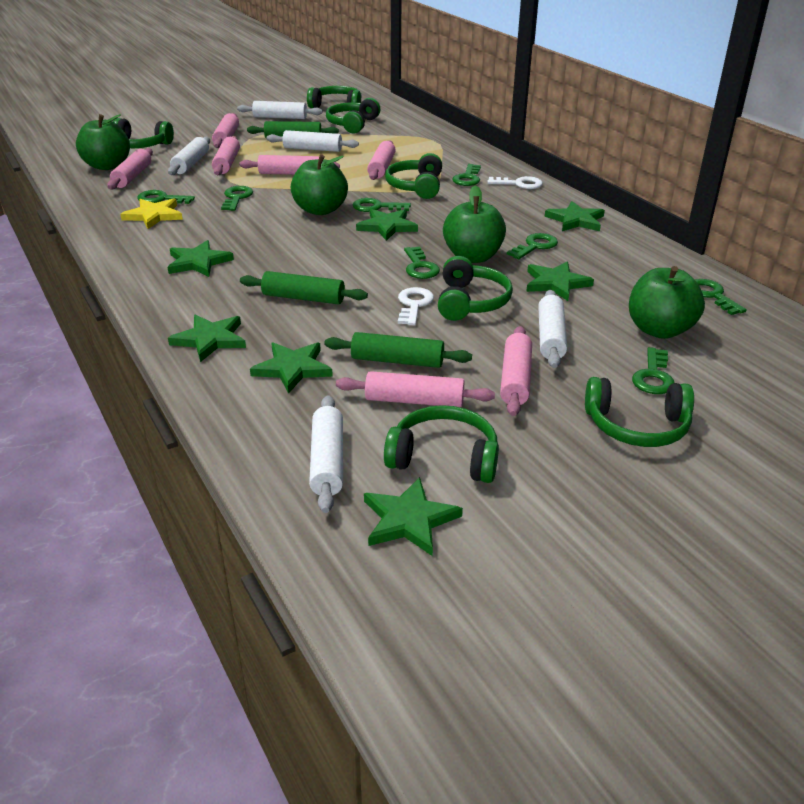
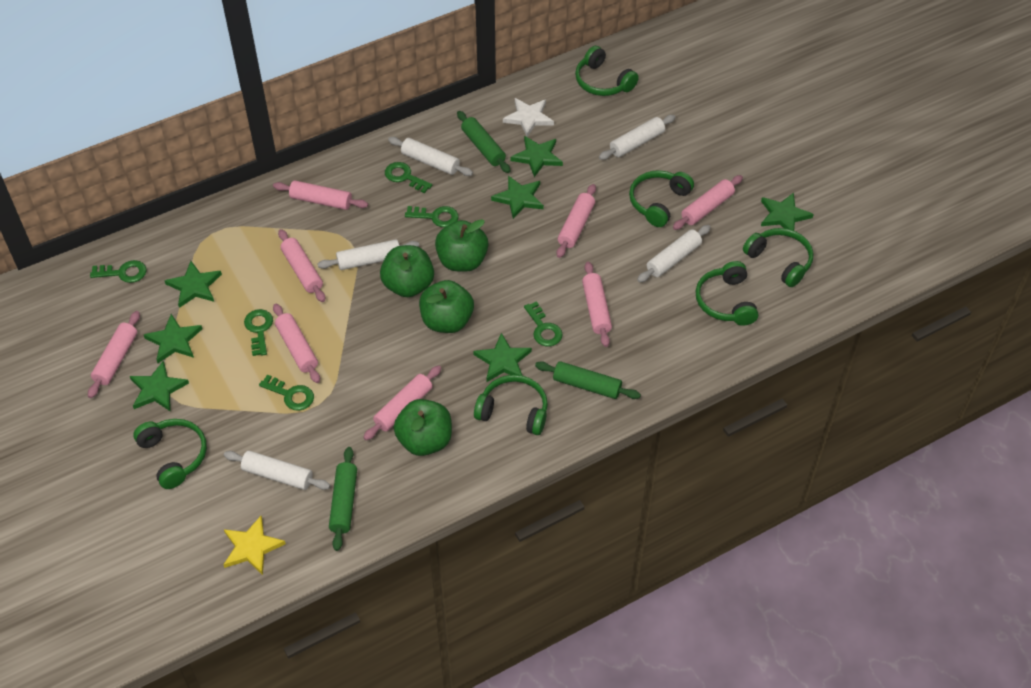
green headphones: [113,118,174,148] [307,86,362,108] [326,98,380,134] [384,405,499,483] [385,153,442,199] [438,256,513,321] [585,377,694,447] = 7 -> [133,419,207,489] [474,375,548,435] [575,46,639,96] [629,170,694,227] [696,261,758,326] [743,228,813,287] = 6
green key: [137,190,195,204] [221,186,253,211] [353,198,411,212] [404,246,440,279] [452,164,481,186] [507,233,558,259] [632,347,675,394] [695,279,747,315] = 8 -> [90,260,147,283] [244,309,273,356] [259,375,314,411] [385,162,432,193] [405,206,459,227] [524,301,563,346] = 6
pink rolling pin: [107,148,153,190] [212,113,239,148] [212,136,240,175] [239,155,340,175] [336,371,495,407] [367,140,395,180] [500,326,532,416] = 7 -> [88,311,140,398] [273,180,368,210] [273,304,320,383] [278,229,325,302] [363,366,441,440] [557,184,596,258] [582,262,612,347] [673,175,743,230] = 8
white key: [398,287,434,325] [487,176,543,189] = 2 -> none = 0
white star: none = 0 -> [503,98,554,137] = 1

